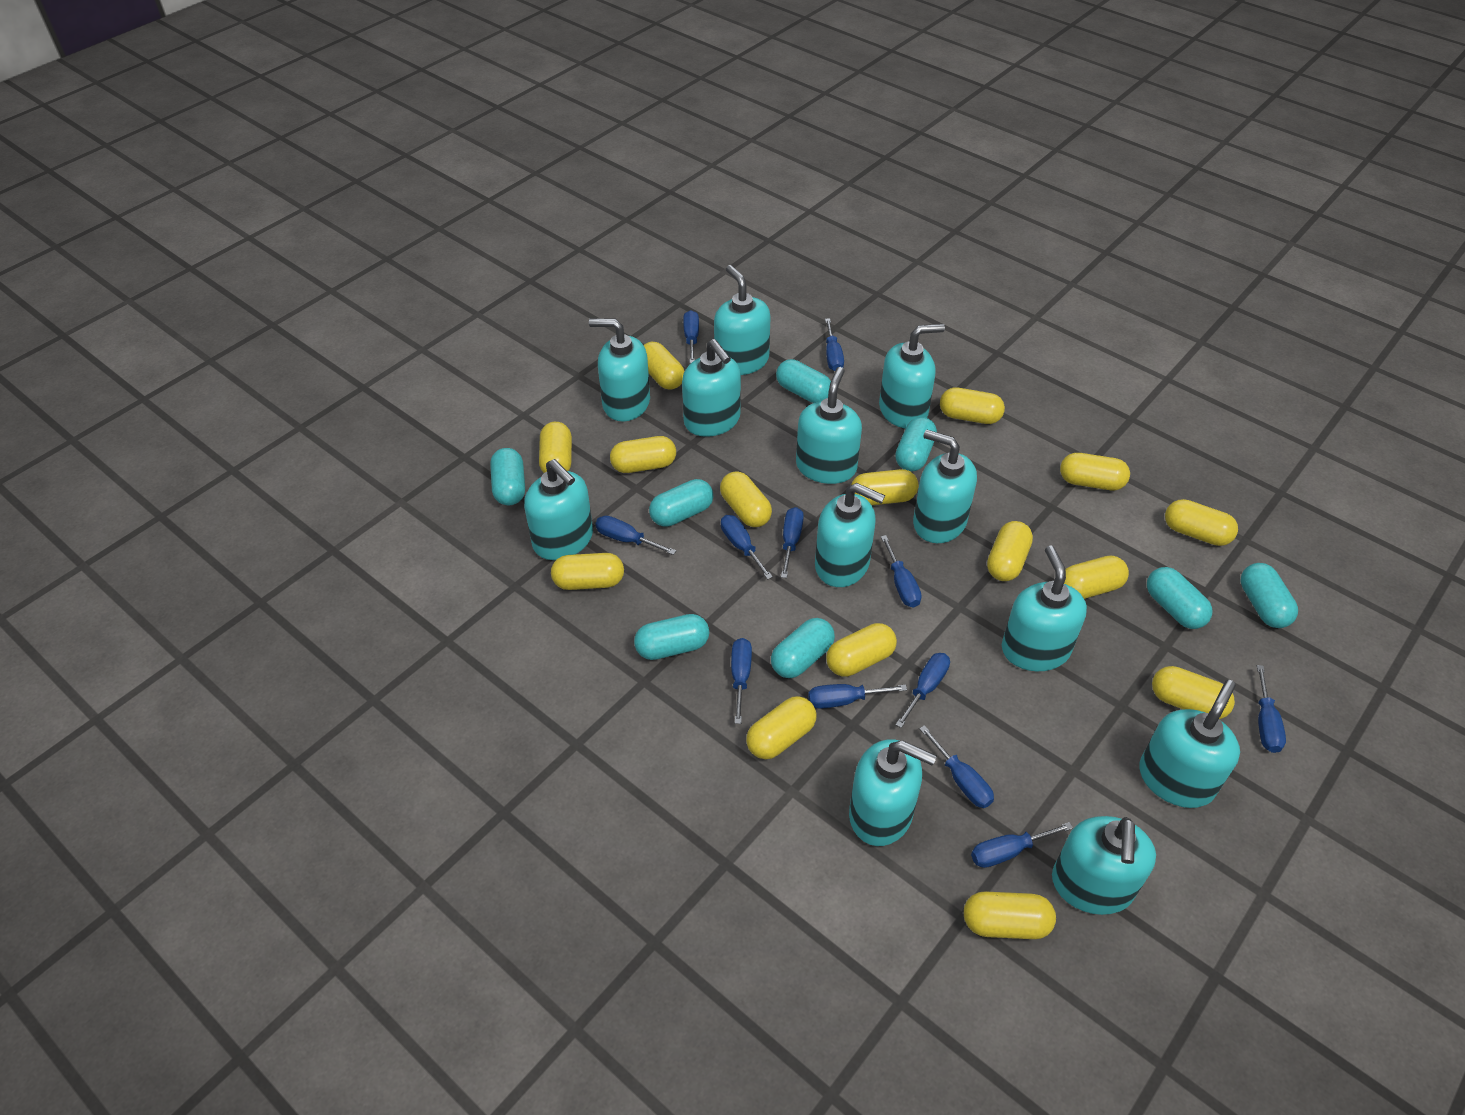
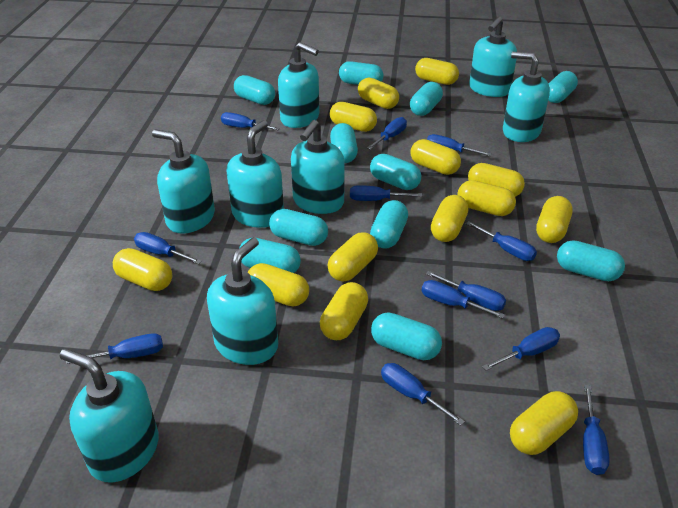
turquoise capsule: [490,448,525,505] [634,614,709,660] [649,479,713,527] [771,618,835,678] [776,359,831,403] [895,417,937,471] [1147,567,1212,629] [1241,563,1298,628] = 8 -> [234,75,275,105] [239,238,301,273] [269,209,328,246] [330,123,358,163] [339,61,384,85] [370,154,421,190] [370,200,408,249] [371,313,442,360] [410,82,443,116] [548,71,578,103] [557,240,625,281] = 11
turquoise soap dispenser: [524,459,593,560] [589,318,650,421] [682,339,741,437] [714,265,770,375] [796,367,862,484] [815,483,885,587] [849,739,937,846] [879,324,945,428] [913,430,977,543] [1002,545,1087,671] [1052,816,1156,915] [1139,680,1240,808] = 12 -> [59,349,159,483] [152,130,215,234] [207,238,278,365] [226,120,284,228] [278,42,319,128] [291,120,345,214] [469,16,517,97] [503,52,550,142] = 8
yellow capsule: [539,422,572,473] [551,553,624,590] [610,436,676,473] [644,342,684,390] [720,471,772,527] [746,696,816,759] [826,623,897,677] [851,469,918,505] [940,388,1005,424] [964,891,1056,939] [987,521,1033,581] [1060,453,1130,490] [1064,555,1129,599] [1152,666,1235,719] [1165,499,1238,546] = 15 -> [113,248,172,291] [248,263,309,307] [320,282,368,340] [327,232,378,281] [330,102,377,132] [358,78,399,109] [410,139,461,175] [415,58,459,85] [431,195,468,242] [457,180,516,216] [468,163,525,197] [510,391,578,455] [536,196,573,243] = 13

